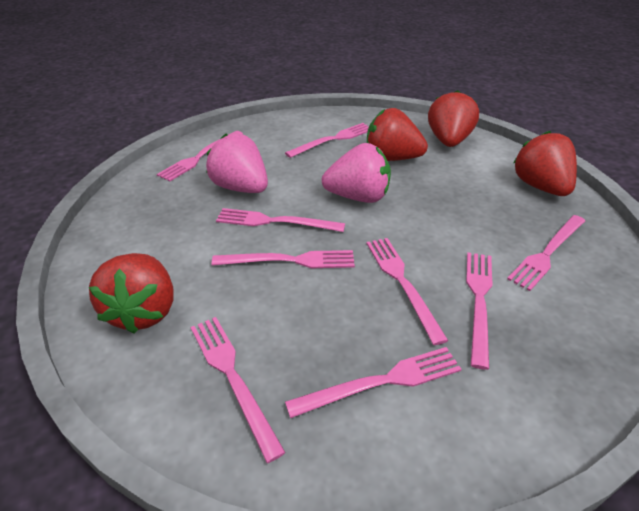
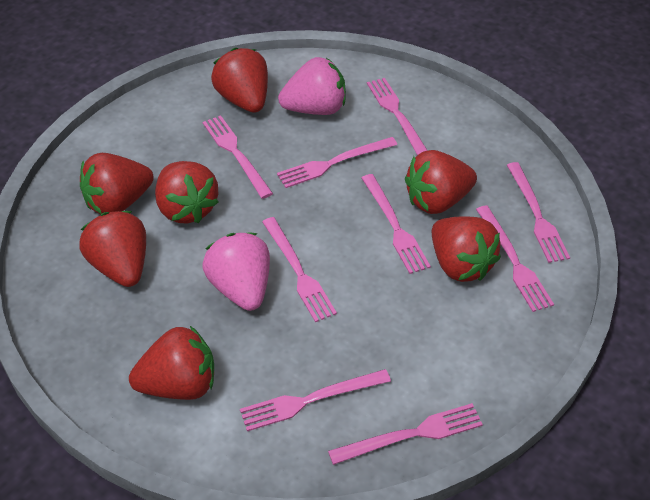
red strawberry: [89,253,173,333] [367,108,428,161] [428,90,479,147] [513,131,577,196] = 4 -> [79,211,146,287] [80,153,154,215] [129,326,214,400] [155,161,219,224] [211,48,268,113] [405,150,477,214] [432,217,501,282] = 7

